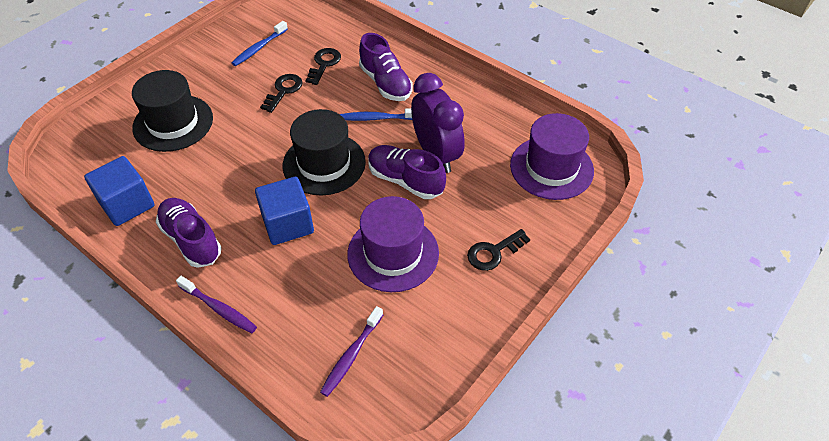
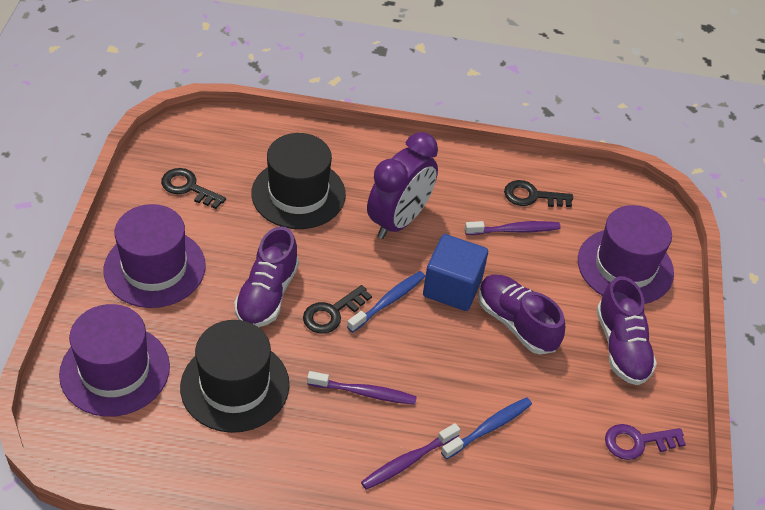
blue cube: [84,156,154,226] [255,177,314,245] = 2 -> [423,234,488,311] = 1
purple hat: [347,196,439,292] [510,113,594,200] = 2 -> [59,304,170,417] [103,204,206,308] [578,205,674,304] = 3
purple key: none = 0 -> [605,424,686,460] = 1
purple toothbrush: [176,276,257,333] [320,306,383,397] = 2 -> [307,371,417,405] [361,423,460,490] [465,221,561,235] = 3

